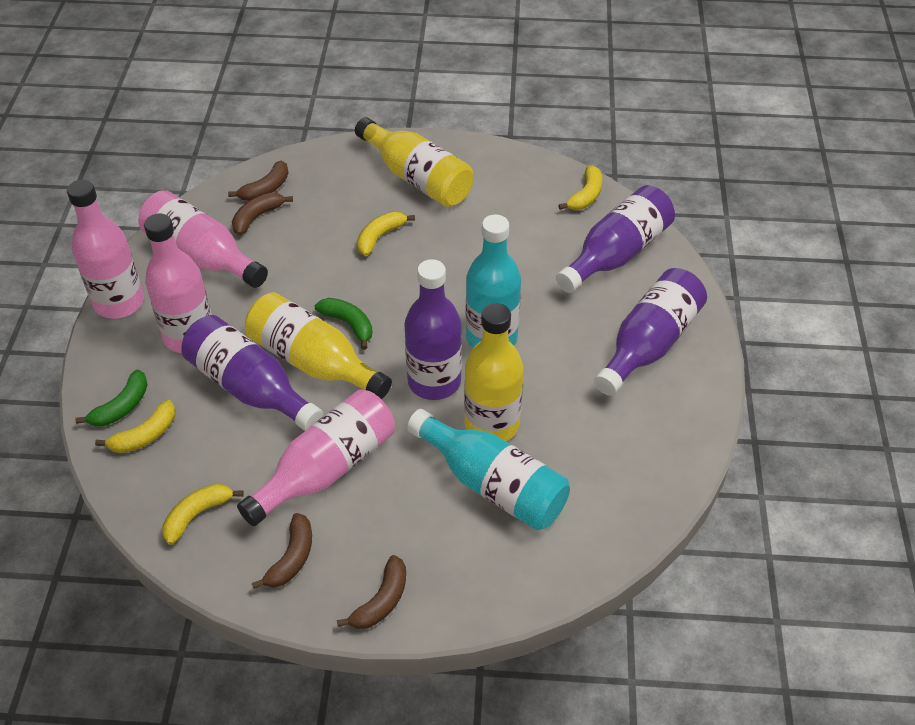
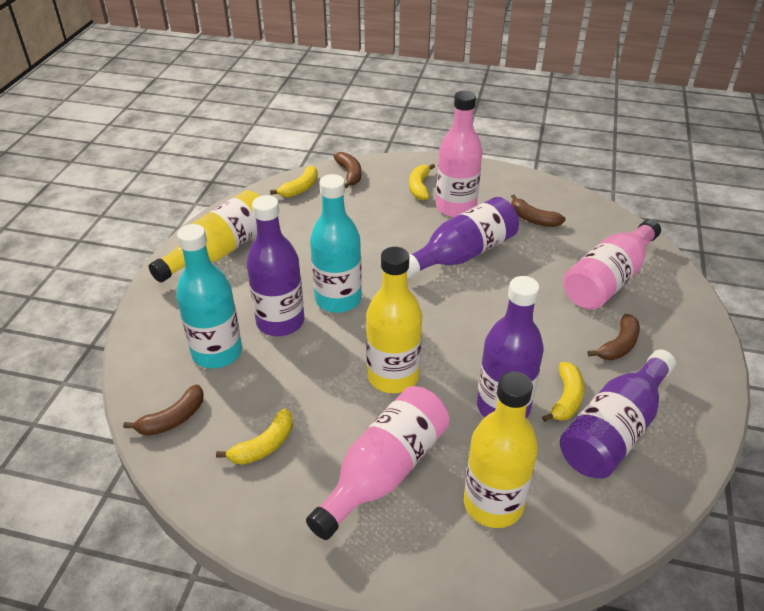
green banana: [75,370,148,427] [314,298,372,350] = 2 -> none = 0
pink bottle: [67,180,144,319] [138,190,268,288] [144,214,212,353] [237,389,395,526] = 4 -> [306,386,450,540] [436,91,482,218] [563,219,661,310] = 3

